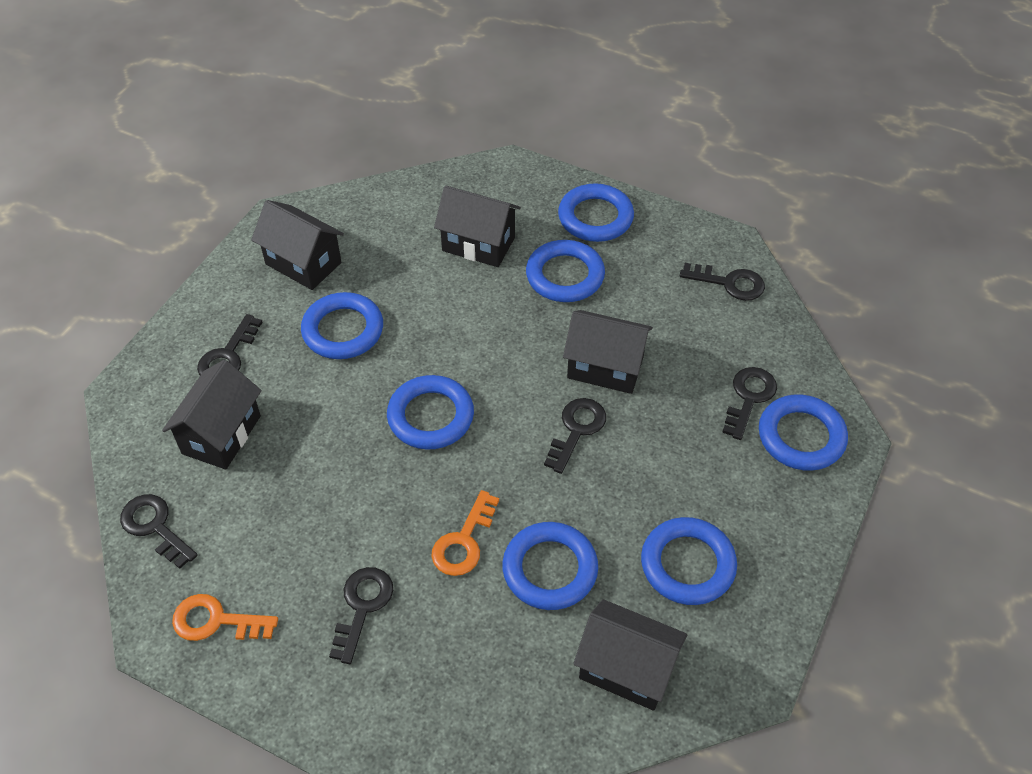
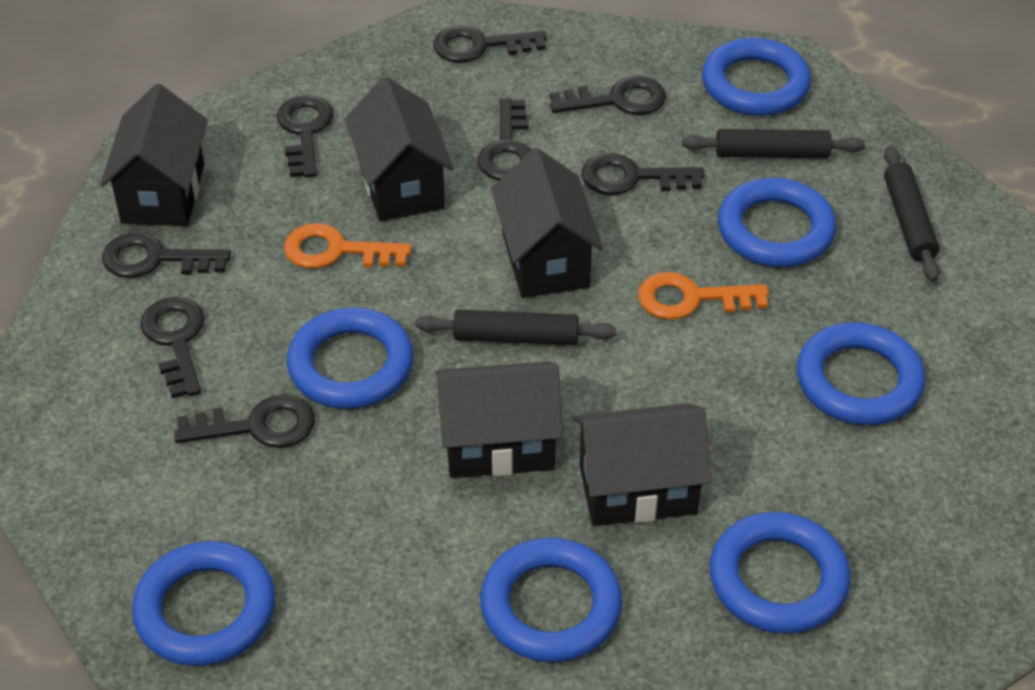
black key: [120,494,198,569] [197,314,263,375] [329,567,393,664] [544,398,606,474] [680,263,765,301] [722,367,777,440] = 6 -> [102,232,231,278] [140,297,205,398] [174,394,315,448] [277,95,334,178] [433,26,547,63] [478,98,531,180] [550,76,666,115] [581,153,704,195] = 8
black rolling pin: none = 0 -> [416,310,617,345] [682,129,865,158] [884,145,940,282] = 3

